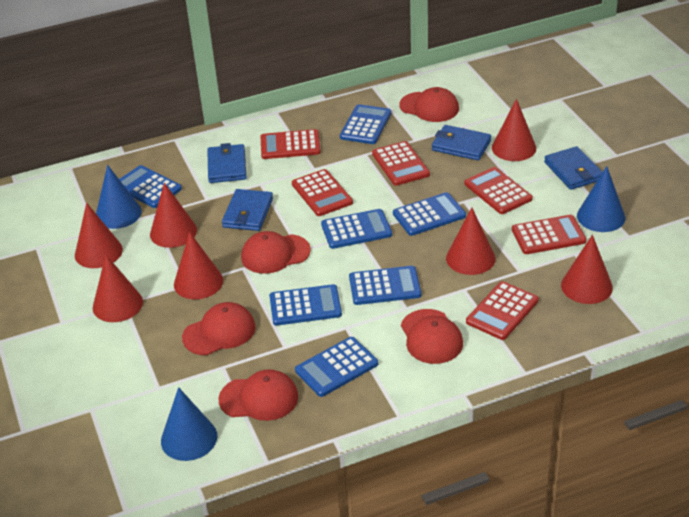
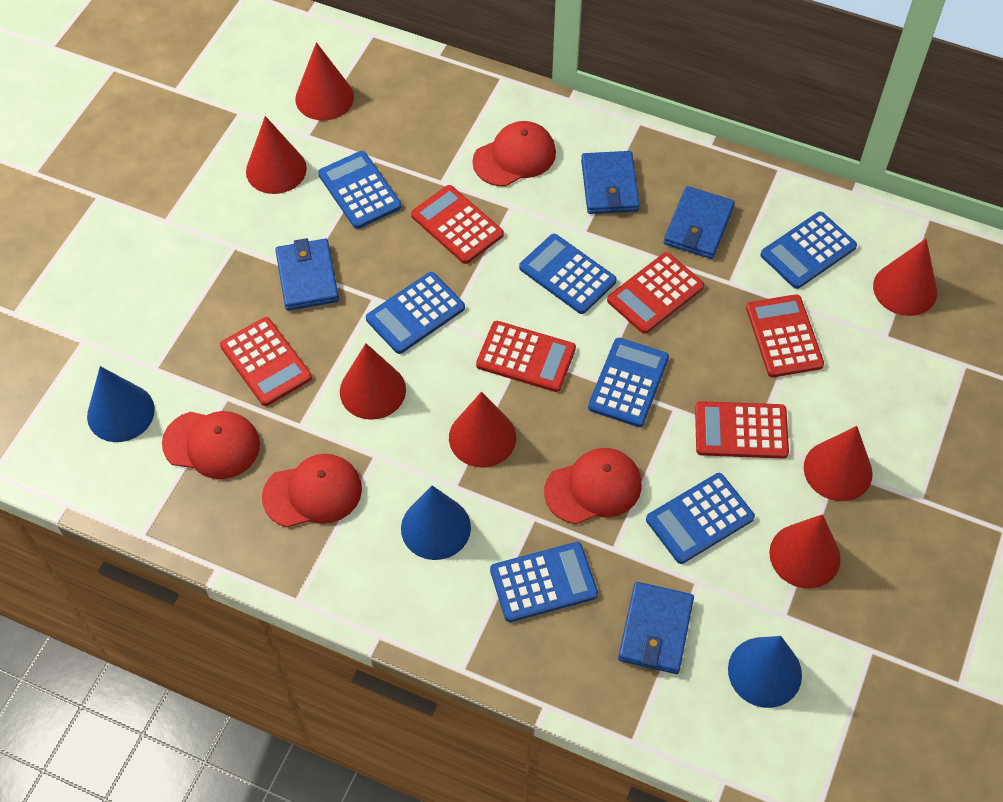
red cap: [182,302,255,355] [219,369,298,421] [241,231,311,274] [399,87,459,122] [401,309,463,364] = 5 -> [162,411,260,479] [262,454,362,527] [472,121,556,187] [544,448,642,524] = 4

